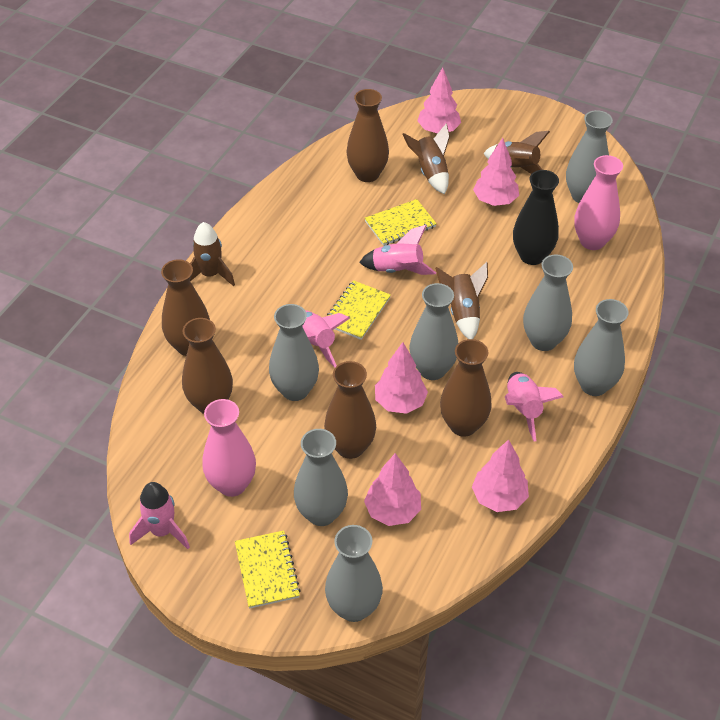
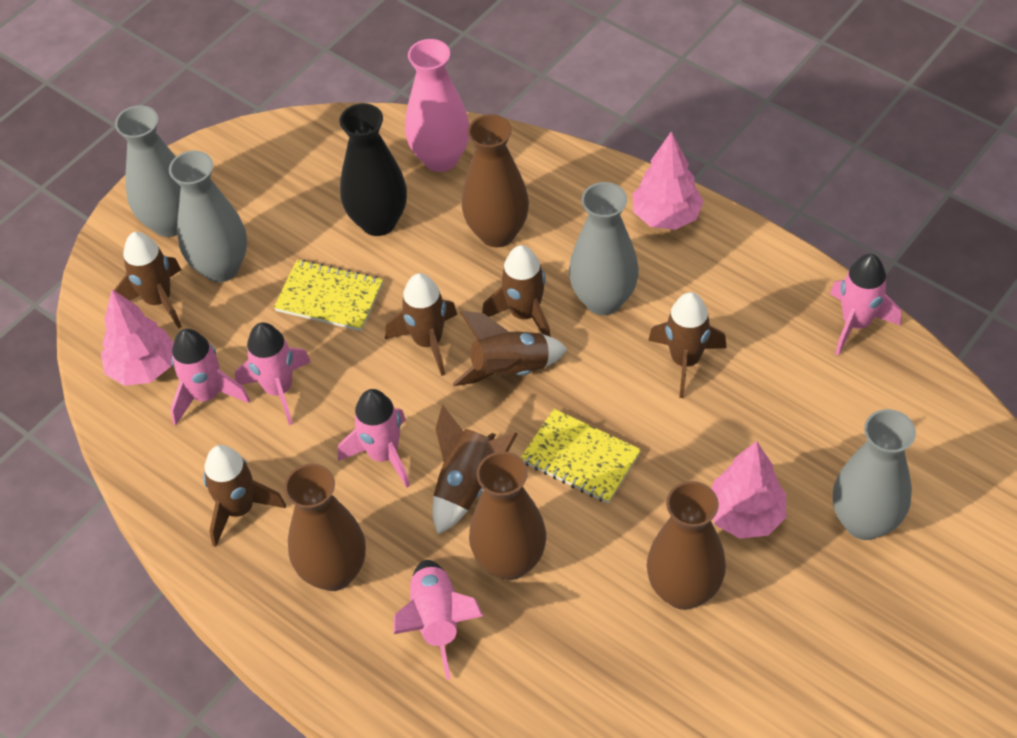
brown rocket: [190,222,235,286] [403,123,450,194] [435,262,488,339] [483,131,550,174] = 4 -> [114,232,182,329] [203,445,286,547] [385,273,457,376] [433,405,517,534] [453,311,568,386] [482,245,551,337] [648,292,727,398] = 7
brown vase: [161,259,210,356] [182,318,233,414] [324,361,376,459] [346,89,389,182] [440,339,492,437] = 5 -> [284,464,366,591] [462,114,529,247] [469,452,546,580] [647,481,726,610] = 4
grey vase: [269,304,319,401] [294,429,348,526] [325,525,383,622] [409,283,458,380] [523,254,573,351] [566,110,613,203] [574,299,629,396] = 7 -> [115,105,181,237] [169,151,247,282] [569,182,639,315] [833,409,916,540] = 4
pink rocket: [129,482,190,549] [302,310,350,367] [359,225,436,275] [505,372,564,442] = 4 -> [170,329,250,426] [235,322,311,425] [338,389,410,488] [394,560,483,680] [830,254,901,356] = 5
pink tree: [364,453,421,526] [375,342,428,414] [417,67,461,134] [472,439,529,512] [473,138,519,206] = 5 -> [101,289,174,386] [633,131,704,230] [711,441,786,539] = 3
pink vase: [202,399,256,497] [574,155,623,250] = 2 -> [405,39,470,172] = 1
yellow notebook: [235,531,301,609] [327,280,391,340] [364,199,437,246] = 3 -> [274,259,383,331] [521,409,641,503] = 2

